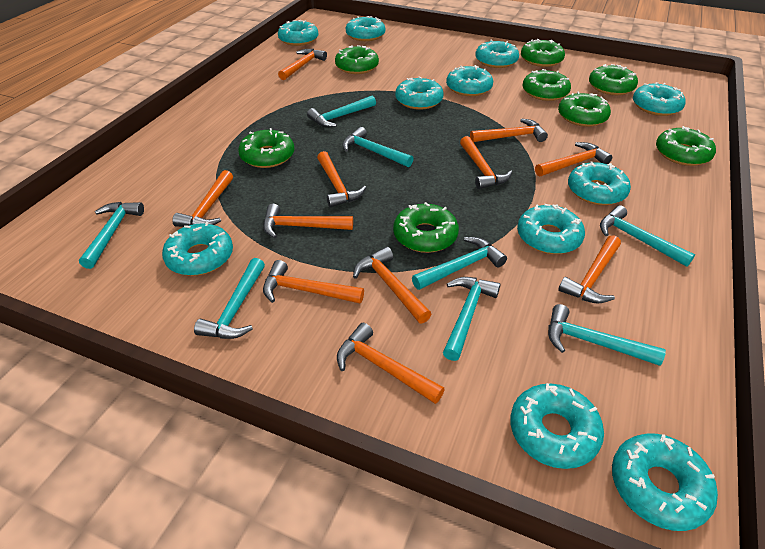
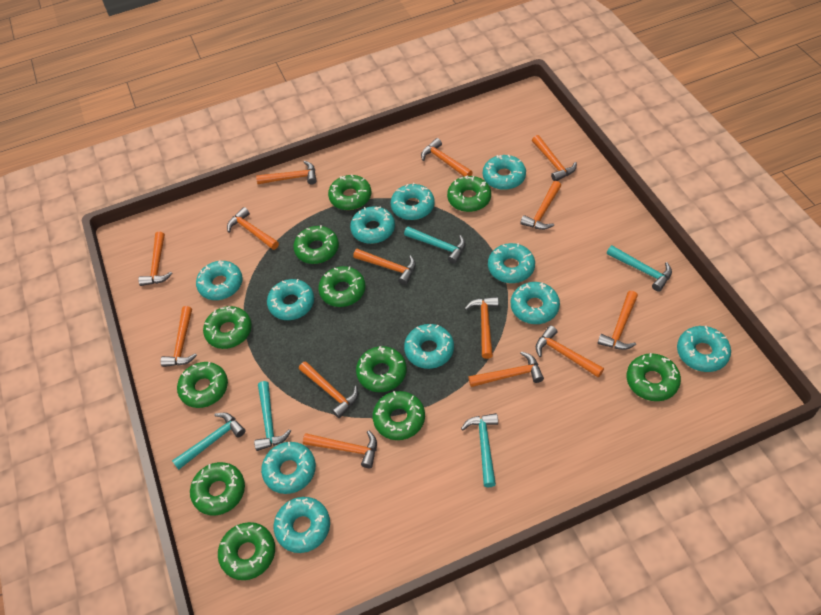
green donut: [238,128,295,168] [335,45,379,74] [393,202,459,253] [521,39,565,67] [523,69,571,101] [558,91,611,127] [589,64,638,95] [656,126,716,166] = 8 -> [177,362,228,408] [190,462,245,515] [203,306,252,349] [218,522,275,580] [293,225,339,264] [318,266,366,307] [328,174,371,210] [356,346,407,392] [373,391,425,440] [447,175,491,212] [627,353,681,401] = 11
orange hammer: [172,170,233,227] [263,204,353,238] [263,260,364,304] [278,49,327,80] [317,151,366,208] [337,323,445,404] [353,247,431,323] [460,136,512,189] [470,118,548,142] [535,142,612,176] [558,235,621,303] = 11 -> [138,232,172,286] [160,306,197,367] [227,207,279,250] [256,161,317,184] [299,361,358,418] [303,430,377,468] [353,249,416,285] [421,138,473,177] [464,297,499,359] [468,351,544,387] [520,181,561,230] [532,135,577,181] [536,325,604,378] [598,291,638,350] = 14
turquoise hammer: [79,202,144,269] [194,258,265,339] [307,96,376,127] [342,127,413,167] [412,237,507,290] [443,277,500,361] [548,304,666,366] [600,205,695,267] = 8 -> [172,413,245,470] [254,381,291,451] [404,227,466,264] [461,413,498,487] [607,245,672,292] = 5

